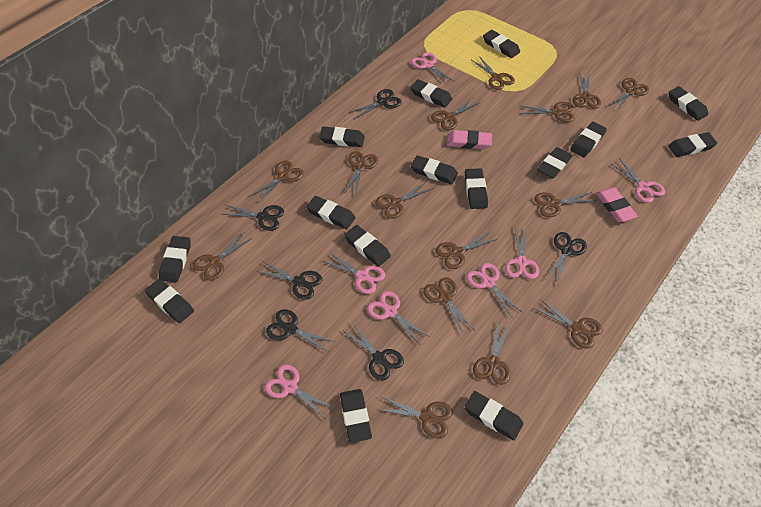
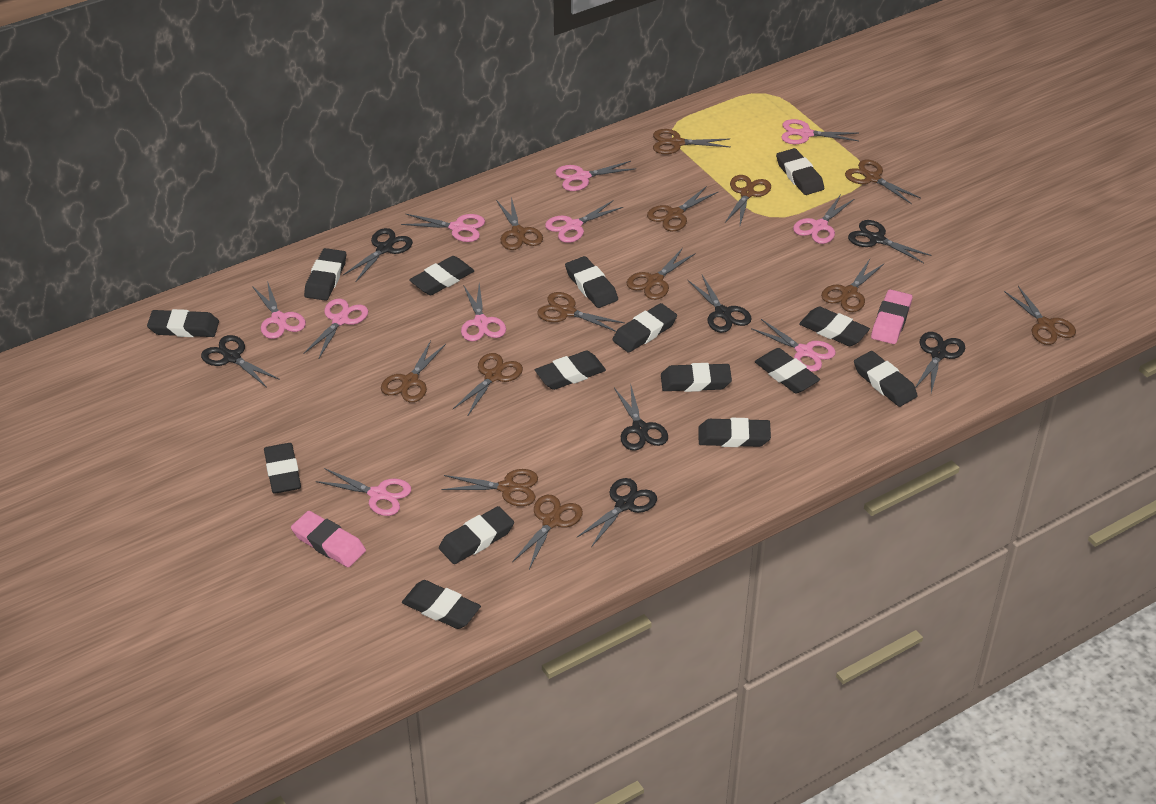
black scissors: [221,205,284,231] [257,262,322,300] [266,309,335,352] [342,323,404,381] [348,89,402,119] [546,232,587,285] = 6 -> [201,335,280,388] [343,228,413,281] [576,478,657,547] [614,386,668,451] [687,275,752,333] [848,220,931,263] [915,332,965,393] = 7
brown scissors: [193,233,252,281] [251,161,304,203] [344,151,378,195] [375,182,434,219] [376,396,453,439] [423,277,475,335] [431,98,481,130] [436,231,497,269] [472,56,515,90] [473,324,510,385] [519,102,574,122] [534,192,597,217] [534,299,603,349] [573,72,601,109] [607,78,649,112] = 15 -> [381,341,446,402] [441,469,538,506] [453,353,523,415] [496,197,543,250] [512,495,583,569] [537,292,625,332] [627,248,696,300] [647,186,718,231] [653,129,730,154] [725,175,771,225] [821,259,885,312] [845,159,921,204] [1004,286,1076,345] = 13
pink scissors: [265,365,333,419] [323,252,386,294] [367,291,429,344] [411,52,455,85] [467,263,523,317] [505,228,539,279] [612,160,665,203] = 7 -> [252,281,306,339] [303,299,368,358] [316,468,411,516] [401,214,485,242] [461,283,506,341] [545,200,623,243] [556,161,636,191] [751,319,836,372] [781,119,859,144] [793,194,854,244] = 10

